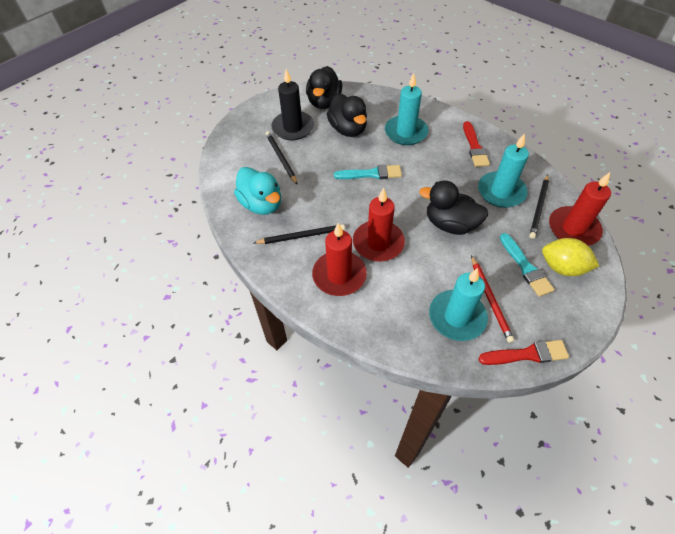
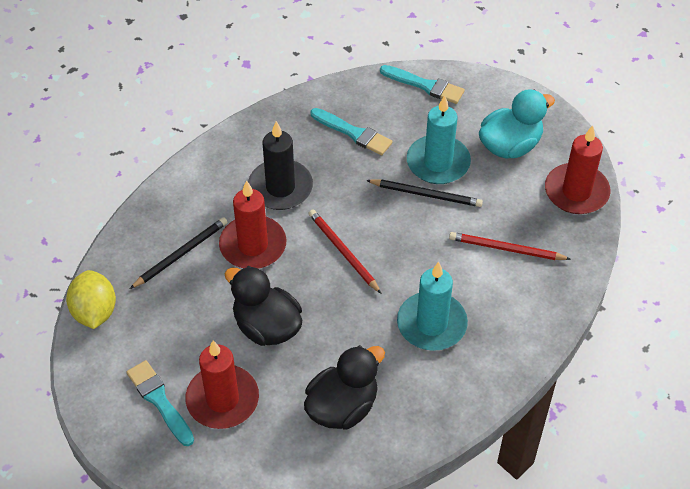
black duck: [306,66,342,109] [327,93,367,137] [419,181,489,235] = 3 -> [225,266,302,346] [304,345,385,430] = 2
black pencil: [254,224,345,244] [266,131,298,185] [529,175,549,239] = 3 -> [130,217,228,289] [366,179,483,207] = 2
red brush: [463,121,490,167] [478,340,569,365] = 2 -> none = 0
red pencil: [471,255,514,343] = 1 -> [308,209,382,294] [449,232,570,260] = 2
turquoise brush: [334,165,402,179] [500,233,555,297] = 2 -> [126,360,194,446] [310,108,393,155] [380,65,465,104] = 3
turquoise candle: [385,73,428,145] [429,268,488,341] [478,133,529,208] = 3 -> [397,262,468,351] [407,95,471,184] = 2

